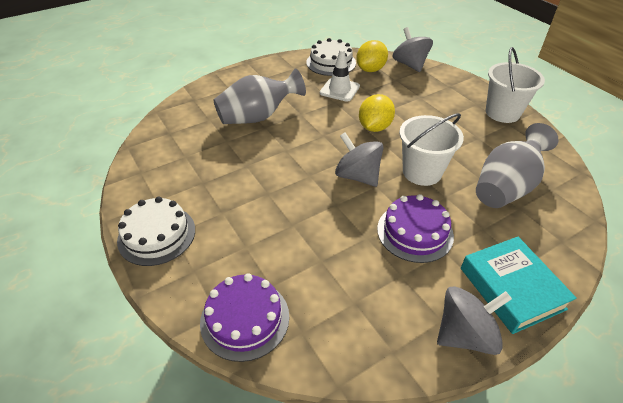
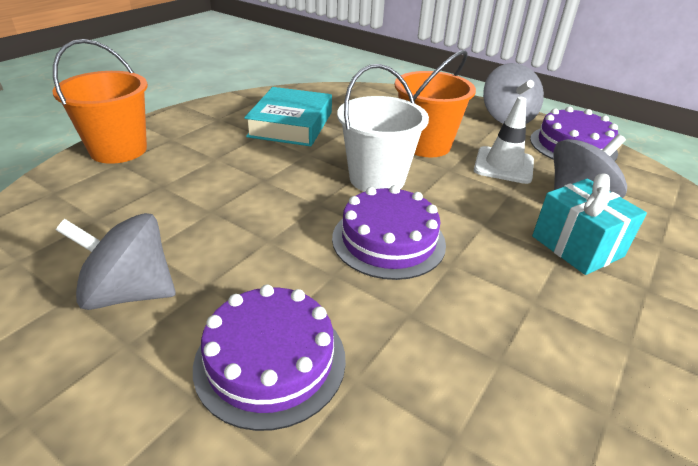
grey vase: [213,69,306,124] [476,123,559,208] = 2 -> none = 0
orange bucket: none = 0 -> [53,39,148,164] [395,50,476,157] = 2
purple cake: [200,273,289,362] [377,194,454,263] = 2 -> [193,284,346,431] [332,185,446,280] [530,106,618,161] = 3
turquoise gift: none = 0 -> [532,173,647,275] = 1
white bucket: [399,113,464,186] [486,47,545,123] = 2 -> [337,64,429,192] = 1
white cake: [117,197,195,266] [306,38,356,76] = 2 -> none = 0
yellow lemon: [356,40,388,72] [359,94,395,132] = 2 -> none = 0

